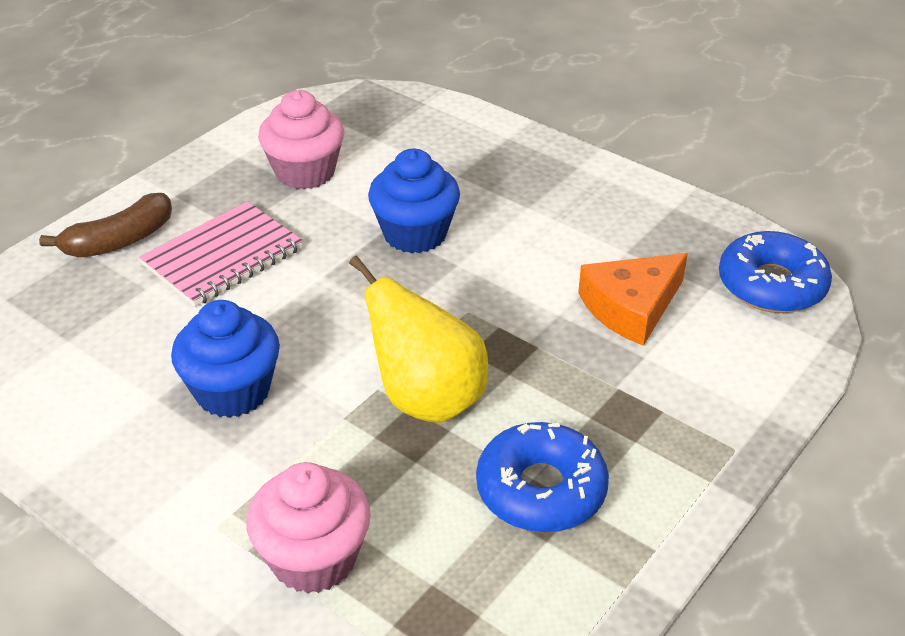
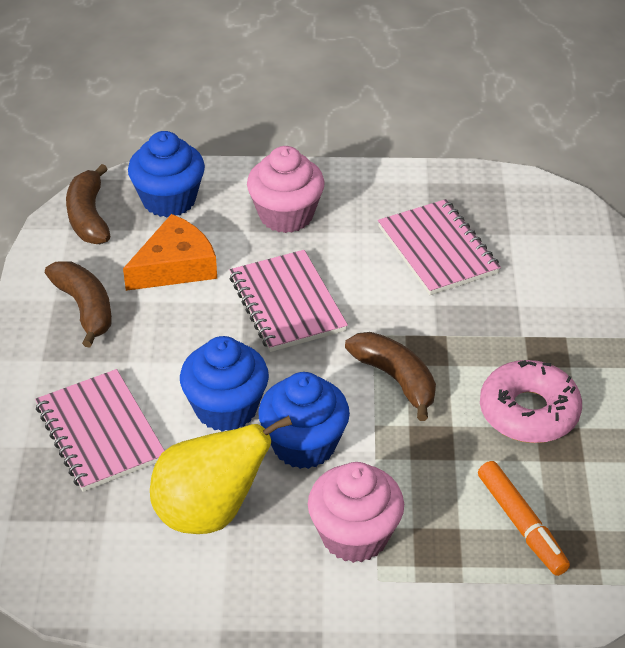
blue cupcake: [171,300,280,418] [368,149,460,253] = 2 -> [128,131,205,217] [180,336,269,432] [258,372,350,469] = 3
blue donut: [476,422,609,533] [719,231,832,313] = 2 -> none = 0
brown banana: [39,193,172,257] = 1 -> [45,261,112,348] [66,164,110,244] [345,332,436,421] = 3
orange marker: none = 0 -> [478,461,570,576] = 1
pink donut: none = 0 -> [480,360,582,443] = 1
pink notebook: [139,201,303,307] = 1 -> [35,369,165,492] [230,250,348,352] [378,199,501,295] = 3

